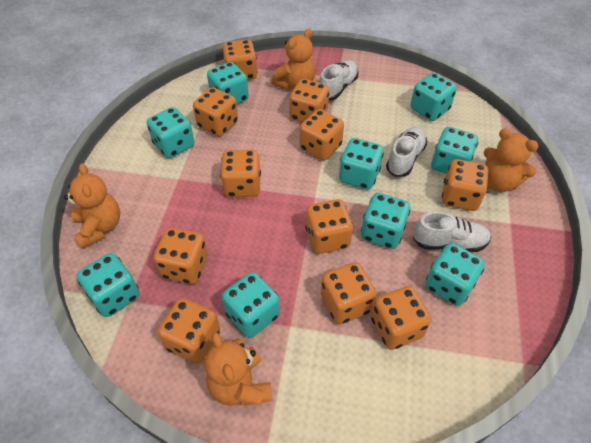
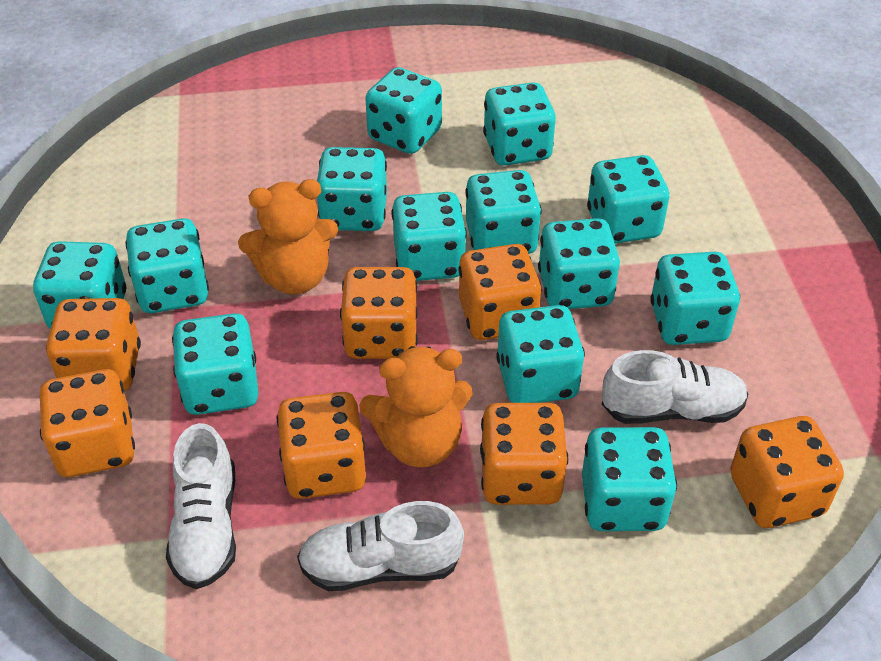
orange dice: [153,228,208,284] [158,298,220,364] [193,87,238,137] [220,150,261,197] [222,40,258,80] [289,79,329,123] [300,109,344,160] [305,199,353,254] [321,262,376,324] [371,286,432,350] [442,159,488,211] = 11 -> [40,369,135,477] [46,298,141,391] [277,392,366,499] [340,267,418,359] [458,244,542,340] [480,403,568,505] [730,416,844,528] = 7
orange teddy bear: [64,164,120,249] [205,332,272,406] [271,29,315,90] [484,129,539,192] = 4 -> [238,179,338,295] [359,346,472,467] = 2
turquoise dice: [77,253,140,317] [147,107,195,158] [207,62,249,104] [222,272,280,338] [339,138,384,190] [361,193,410,249] [410,73,457,121] [425,243,485,306] [431,127,478,174] = 9 -> [33,241,126,329] [125,218,209,313] [172,313,258,415] [317,147,387,231] [365,67,442,154] [392,192,467,281] [465,170,542,254] [483,82,556,166] [496,305,585,403] [538,218,620,309] [582,427,677,531] [587,155,669,244] [650,252,740,345] = 13

